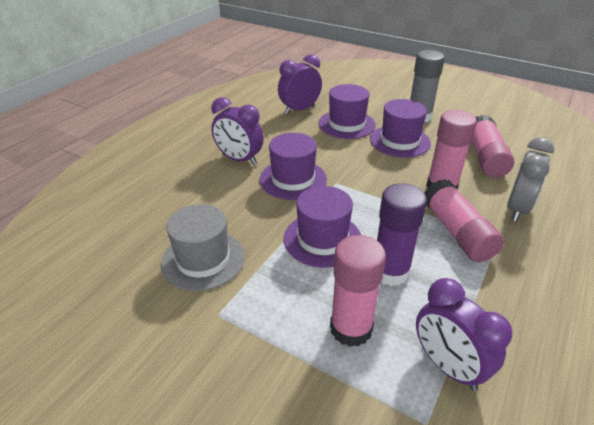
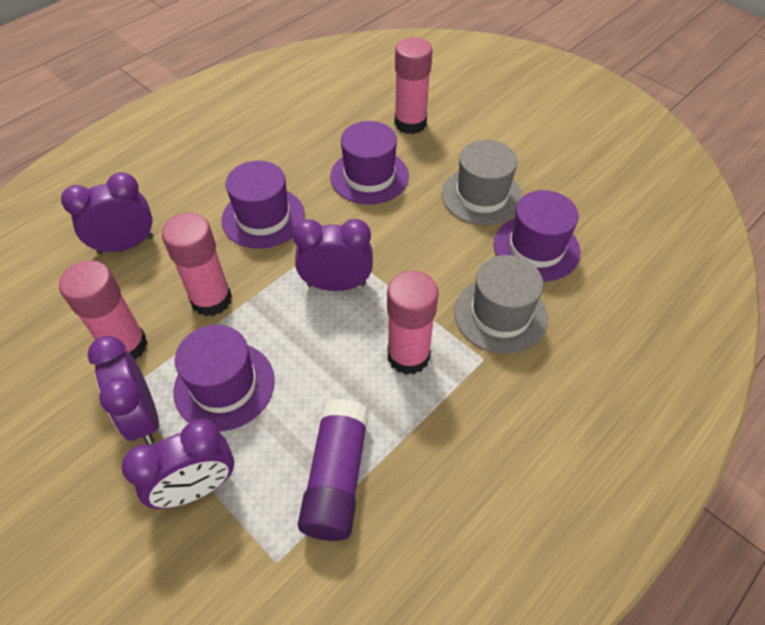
grey clock: [507,137,554,221] = 1 -> none = 0
grey glue stick: [410,50,445,122] = 1 -> none = 0
grey hat: [161,204,245,291] = 1 -> [442,140,523,225] [454,255,548,354] = 2
purple clock: [211,97,264,165] [278,54,322,114] [416,278,513,391] = 3 -> [61,172,154,255] [87,336,159,444] [122,419,234,509] [293,219,373,291] = 4

